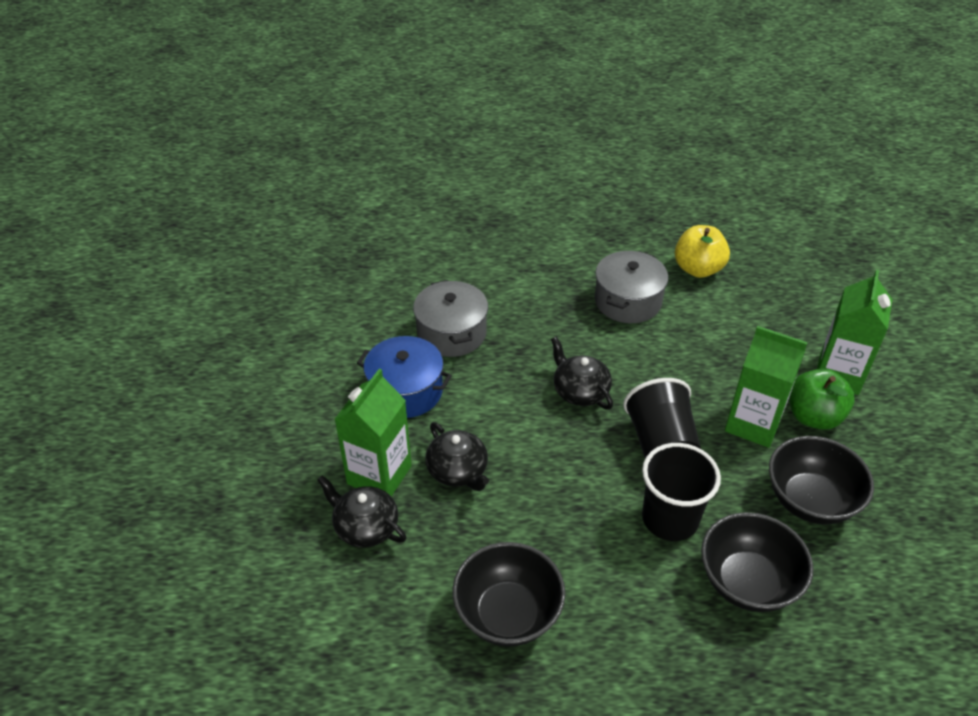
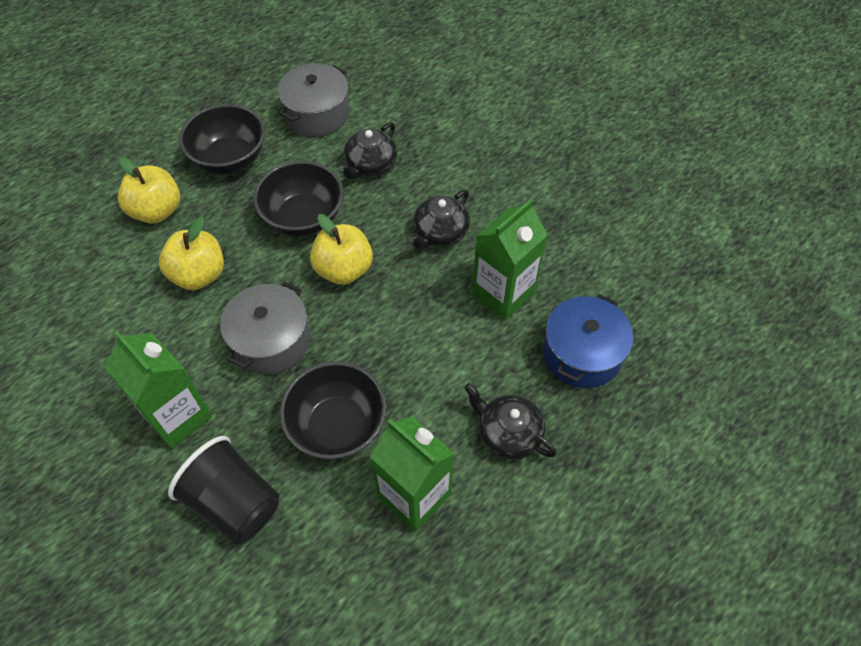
black cup: [623,378,701,458] [642,443,721,541] = 2 -> [168,436,279,544] = 1
green apple: [789,368,855,430] = 1 -> none = 0
yellow apple: [675,225,730,278] = 1 -> [118,157,180,224] [159,217,224,290] [310,214,373,285] = 3

